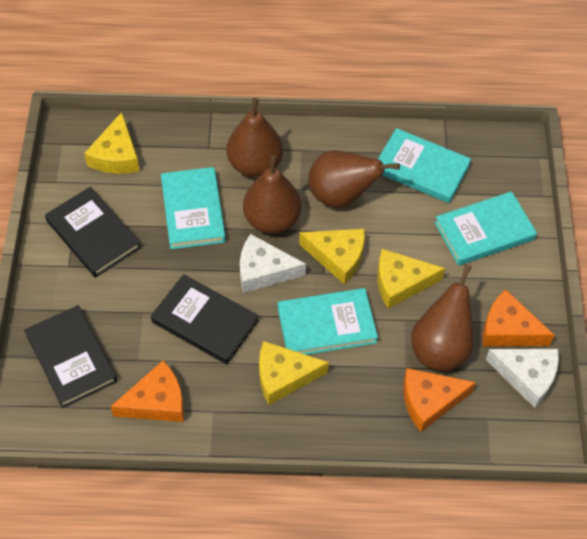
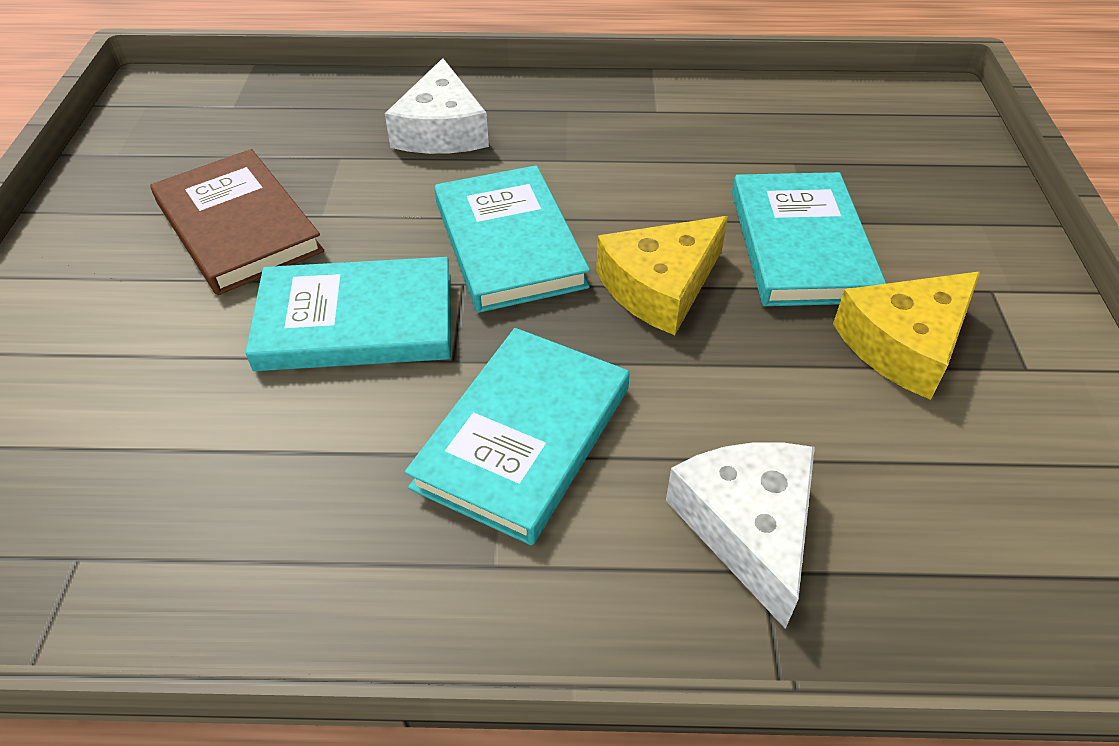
black book: [24,305,117,408] [45,187,141,278] [151,274,258,364] = 3 -> none = 0
brown book: none = 0 -> [151,149,324,295] = 1
brown pear: [226,98,283,177] [243,155,301,234] [308,150,400,208] [411,264,473,372] = 4 -> none = 0
orange cheese: [110,361,184,422] [403,368,476,432] [482,289,555,346] = 3 -> none = 0
yellow cheese: [84,112,140,174] [259,341,329,405] [299,229,365,285] [377,249,445,309] = 4 -> [596,216,728,335] [833,272,980,400] = 2

